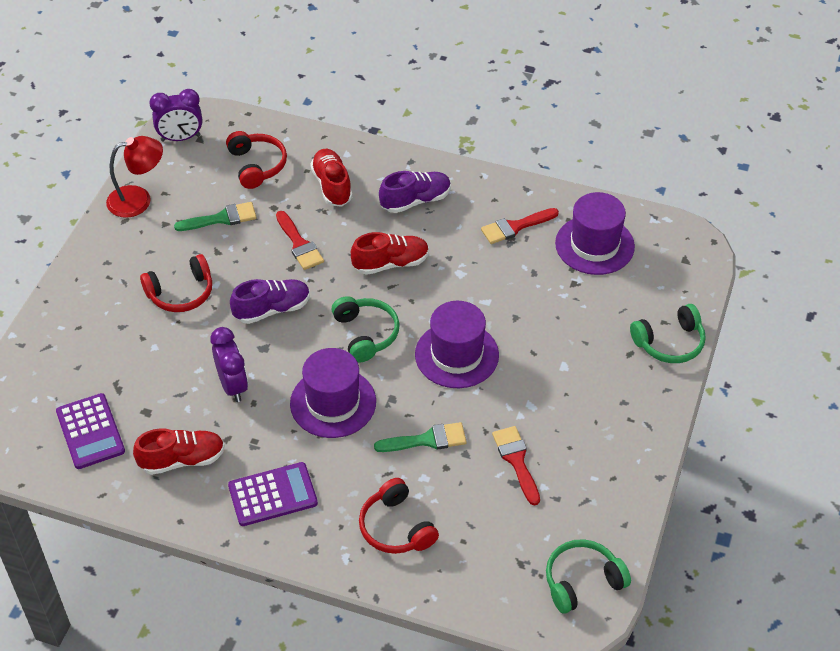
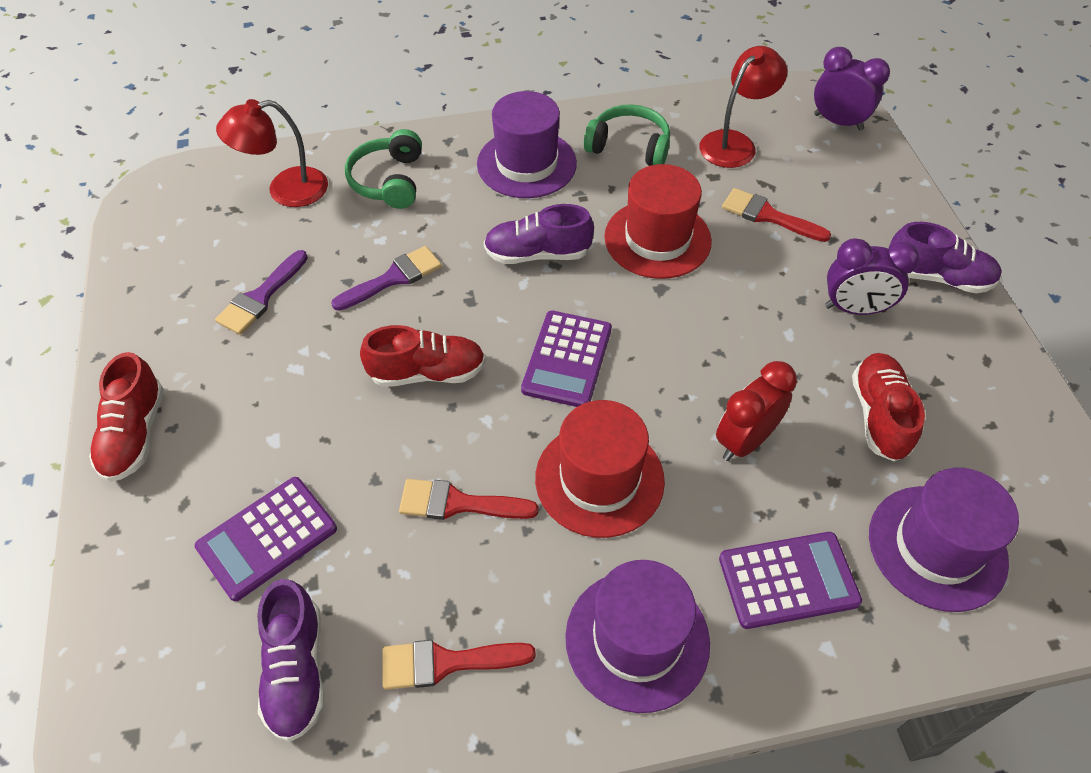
green brush: [174,202,257,231] [374,422,467,452] = 2 -> none = 0
green headphones: [331,296,400,362] [546,539,631,614] [630,304,706,363] = 3 -> [345,129,422,209] [584,104,670,166] = 2
purple brush: none = 0 -> [215,250,308,335] [331,246,442,311] = 2
purple calculator: [56,393,125,469] [228,462,318,526] = 2 -> [195,477,337,601] [521,311,612,407] [719,532,862,629] = 3
purple shoe: [230,279,310,324] [379,171,451,213] = 2 -> [257,579,325,742] [484,204,594,264] [888,222,1002,293] = 3
red clock: none = 0 -> [716,361,797,461] = 1
red hat: none = 0 -> [535,400,665,538] [604,164,712,279] = 2
red headphones: [140,254,212,312] [226,131,287,189] [359,478,439,554] = 3 -> none = 0
red lamp: [106,136,163,218] = 1 -> [216,99,328,207] [700,46,787,168] = 2

